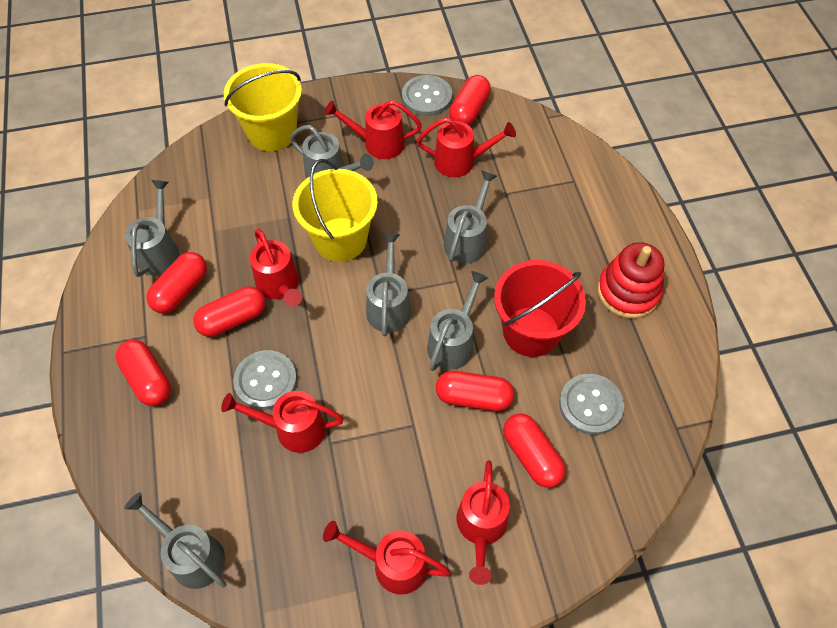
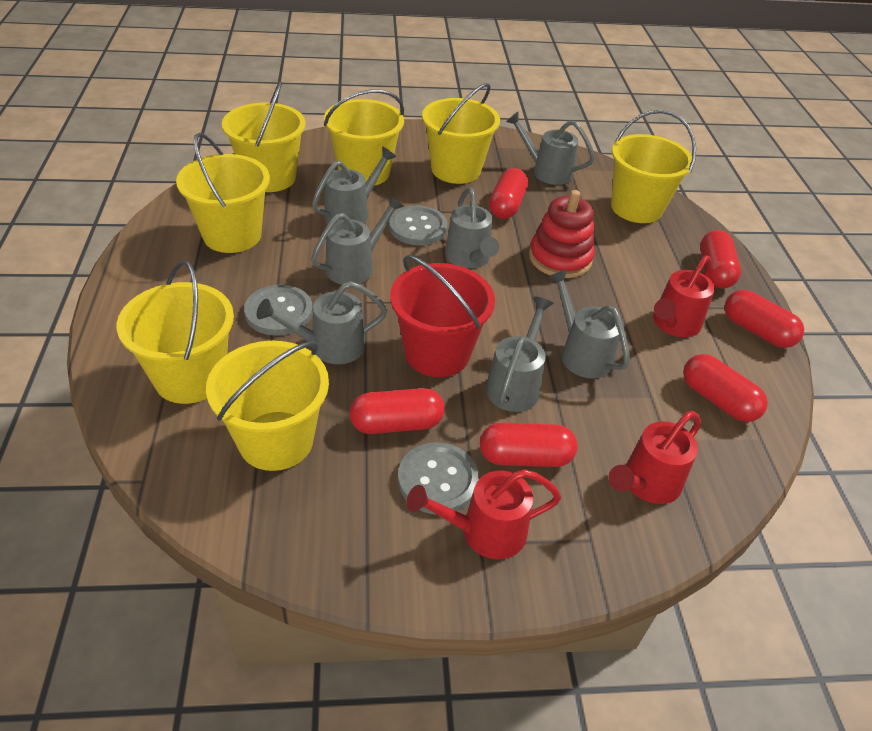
grey watering can: [124,492,227,589] [125,180,179,277] [290,125,374,179] [366,233,411,336] [427,271,488,371] [444,170,497,264] = 6 -> [256,281,387,364] [311,195,404,285] [312,146,396,224] [445,188,499,268] [486,296,554,412] [506,111,595,185] [548,269,630,379] = 7
red watering can: [221,391,344,453] [250,229,302,307] [323,521,451,595] [324,100,422,159] [417,118,516,177] [457,460,510,585] = 6 -> [407,469,561,559] [609,411,701,504] [653,256,715,337] = 3
yellow bucket: [224,63,302,151] [293,159,378,262] = 2 -> [117,260,234,404] [176,133,270,253] [206,341,329,471] [222,81,306,192] [324,89,404,186] [422,83,500,184] [611,110,696,223] = 7

